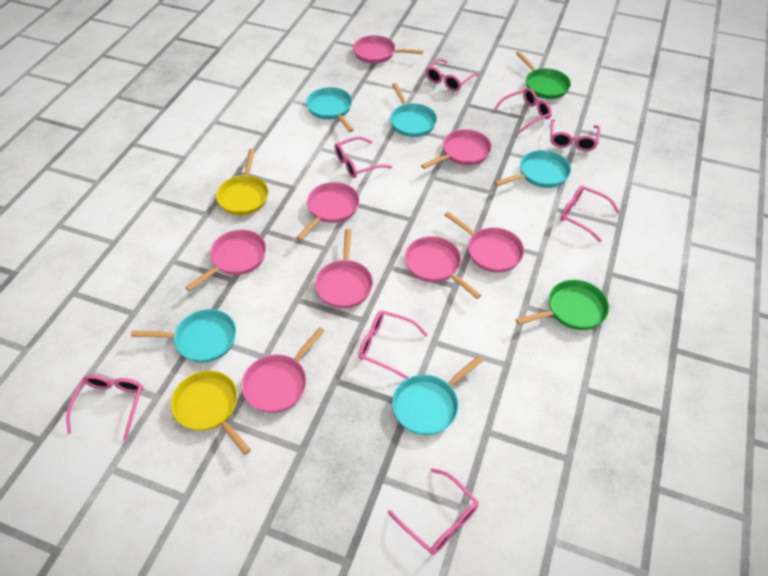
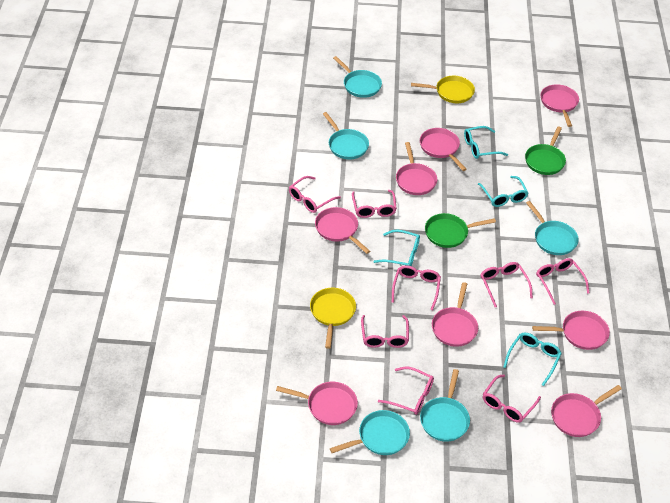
turquoise glasses: none = 0 -> [373,229,420,266] [464,126,508,159] [478,176,528,207] [504,333,562,386] = 4

